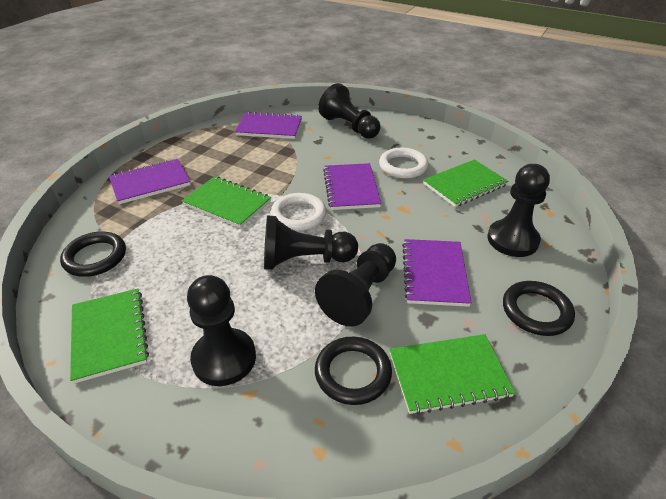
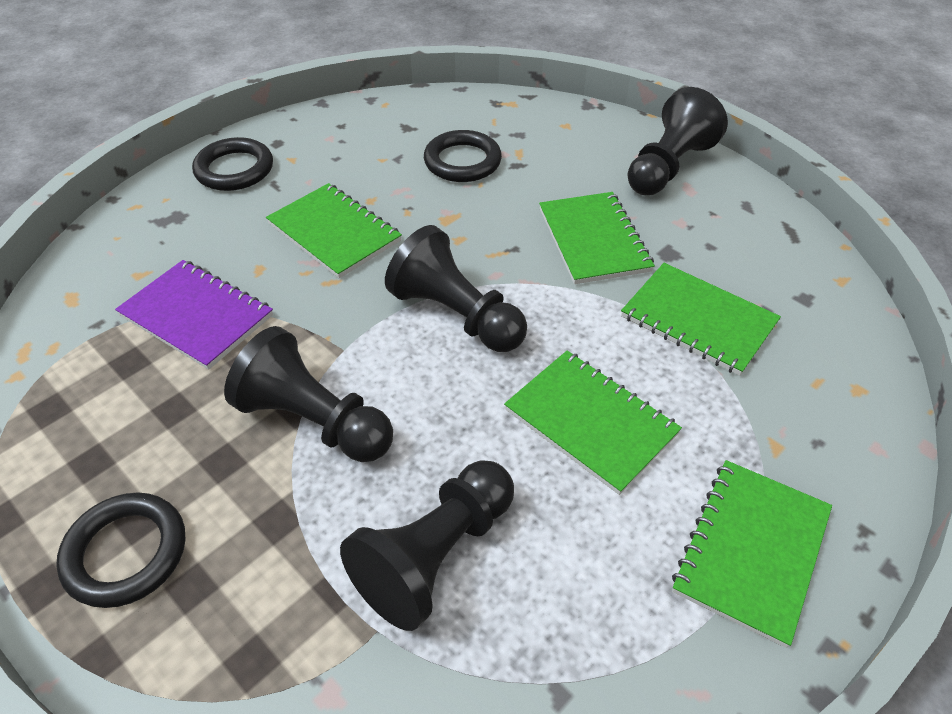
black pawn: [187,275,256,386] [264,215,358,270] [315,243,396,327] [318,83,381,139] [488,164,550,257] = 5 -> [224,326,393,462] [340,460,514,631] [385,225,527,352] [628,87,728,195] = 4
green notebook: [70,288,149,384] [182,176,271,228] [389,334,515,415] [423,160,508,207] = 4 -> [266,183,402,278] [504,351,682,495] [539,192,655,284] [621,263,781,376] [672,460,832,648] = 5
purple notebook: [109,159,191,204] [235,112,302,139] [323,163,381,210] [402,239,471,307] = 4 -> [115,260,273,370] = 1
white ring: [271,193,326,231] [379,148,428,179] = 2 -> none = 0

